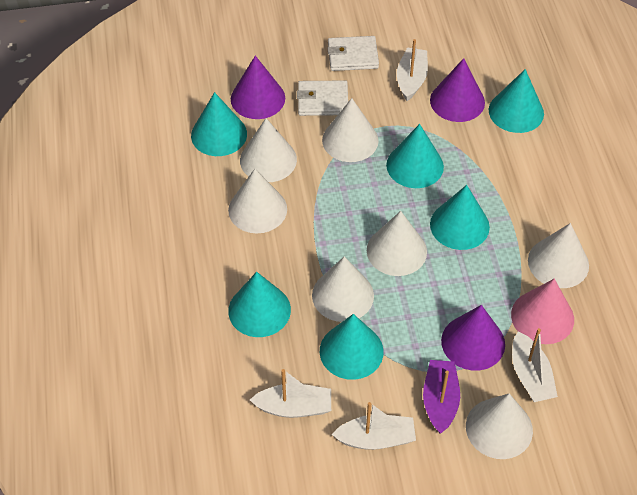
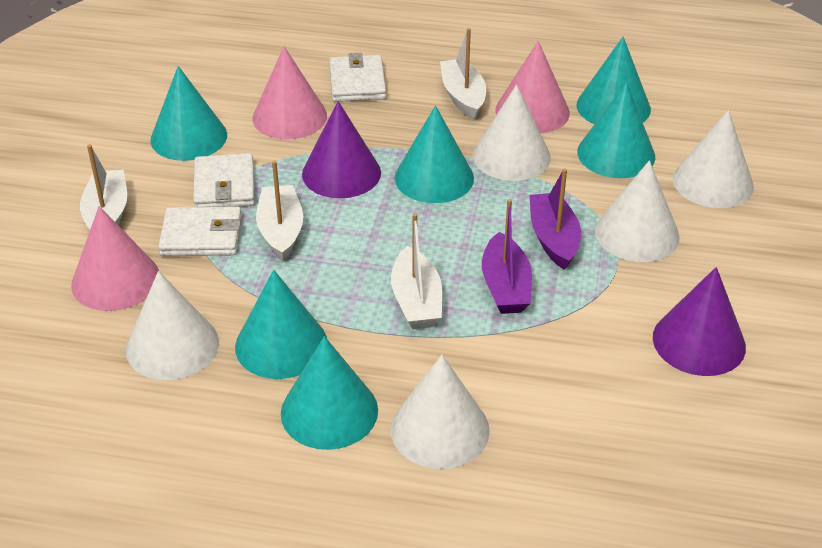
pink cone: [511,279,574,344] = 1 -> [71,206,159,311] [252,46,327,139] [495,41,570,133] = 3
purple boat: [423,360,460,434] = 1 -> [482,199,532,314] [530,168,581,270] = 2
purple cone: [231,56,285,119] [430,58,485,122] [441,305,505,371] = 3 -> [302,101,381,198] [653,267,746,376] = 2
white cone: [228,169,287,233] [240,118,297,182] [312,256,374,322] [322,98,379,162] [367,211,427,276] [466,393,533,459] [528,223,589,288] = 7 -> [126,271,219,380] [391,355,490,469] [473,85,551,181] [595,160,680,262] [673,110,754,208] = 5
white wallet: [297,81,348,116] [328,36,379,71] = 2 -> [158,207,242,256] [193,153,255,207] [329,53,386,102] = 3

